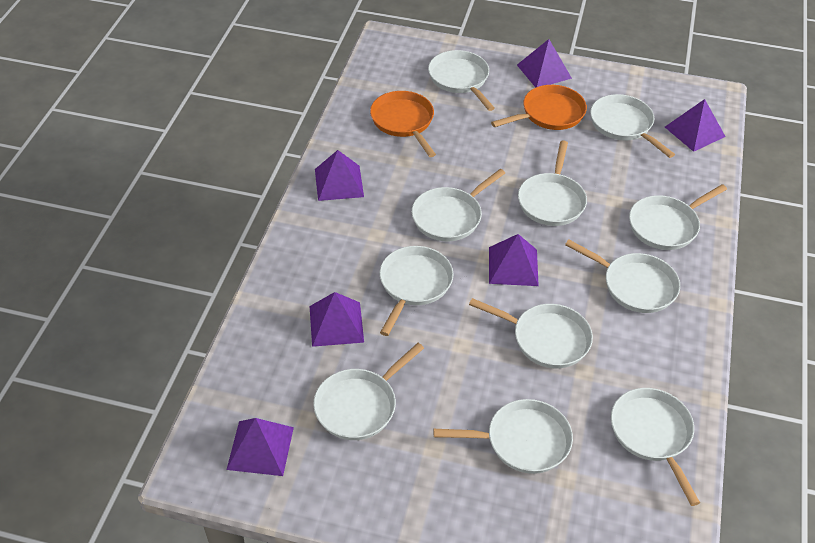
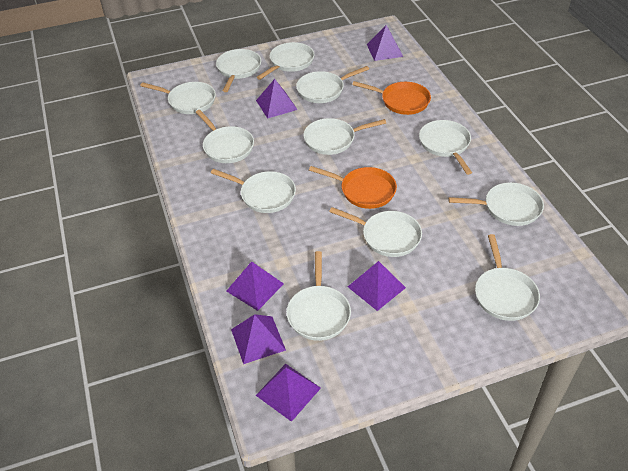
white pan: [313,343,424,440] [379,246,454,336] [412,169,505,241] [428,50,495,111] [433,399,573,474] [469,298,593,368] [518,141,587,226] [565,240,680,313] [590,94,675,158] [611,388,700,506] [629,184,727,250] = 11 -> [140,82,216,114] [196,110,254,163] [211,169,296,213] [216,49,261,92] [257,42,314,80] [287,251,351,341] [296,66,369,103] [304,118,386,155] [329,207,422,257] [419,120,472,175] [449,182,544,226] [475,234,540,321] = 12

